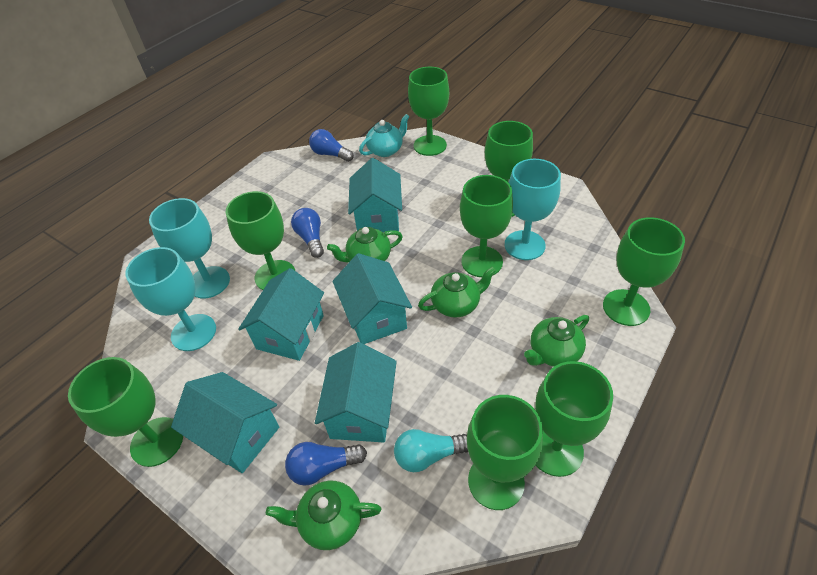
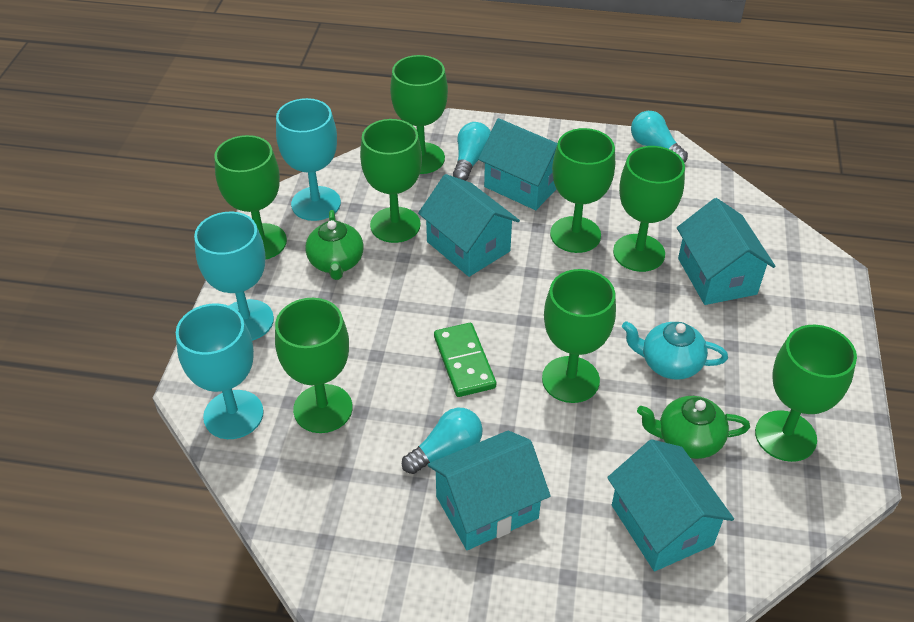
blue light bulb: [285,442,367,486] [291,208,324,258] [309,129,354,162] = 3 -> none = 0
green domino: none = 0 -> [434,323,496,397] = 1
green teapot: [266,481,381,550] [327,227,403,263] [418,267,496,318] [524,315,589,367] = 4 -> [305,210,364,280] [637,396,750,459] = 2
turquoise light bulb: [394,429,468,472] = 1 -> [402,408,483,474] [453,122,491,181] [631,111,688,163] = 3

